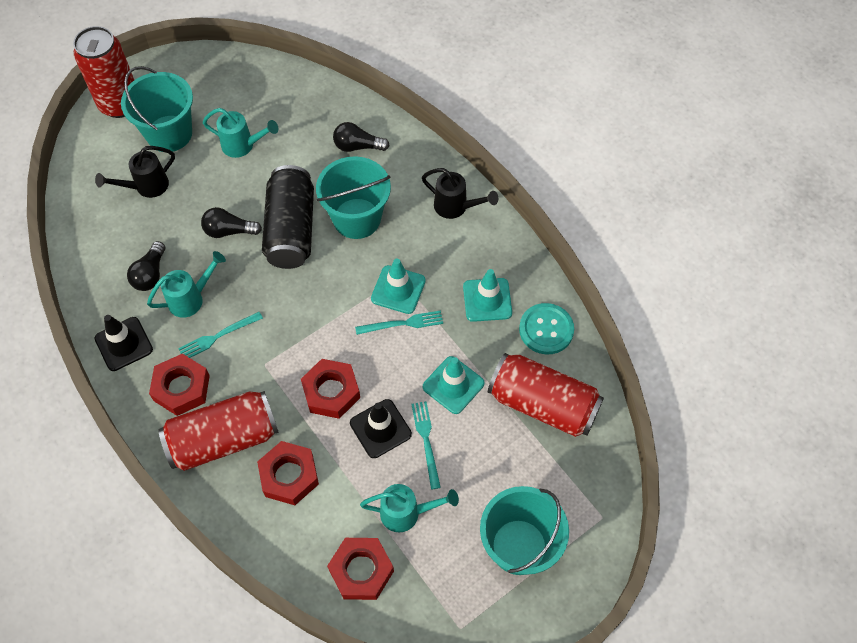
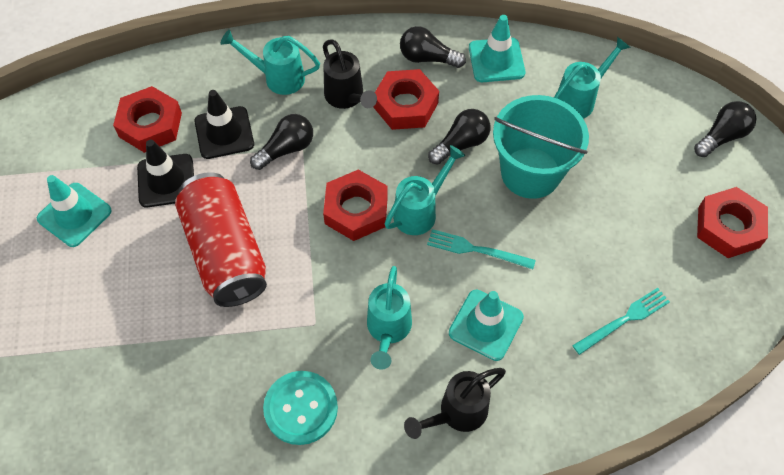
black can: [262,165,314,269] = 1 -> none = 0
black light bulb: [127,241,165,291] [201,207,262,238] [333,122,390,152] = 3 -> [250,114,313,170] [400,26,466,68] [428,109,490,165] [694,101,756,157] = 4
red can: [73,26,134,118] [158,391,279,471] [488,353,604,437] = 3 -> [175,172,267,307] = 1
turquoise bucket: [121,66,193,152] [316,156,391,239] [480,486,569,575] = 3 -> [493,95,589,199] = 1
turquoise fork: [178,312,263,358] [355,310,443,335] [411,401,441,489] = 3 -> [427,229,536,269] [572,288,670,355] = 2
turquoise watering can: [147,251,226,318] [203,108,278,158] [360,484,459,532] = 3 -> [220,30,320,95] [367,266,412,370] [384,145,465,235] [554,37,631,118] = 4

